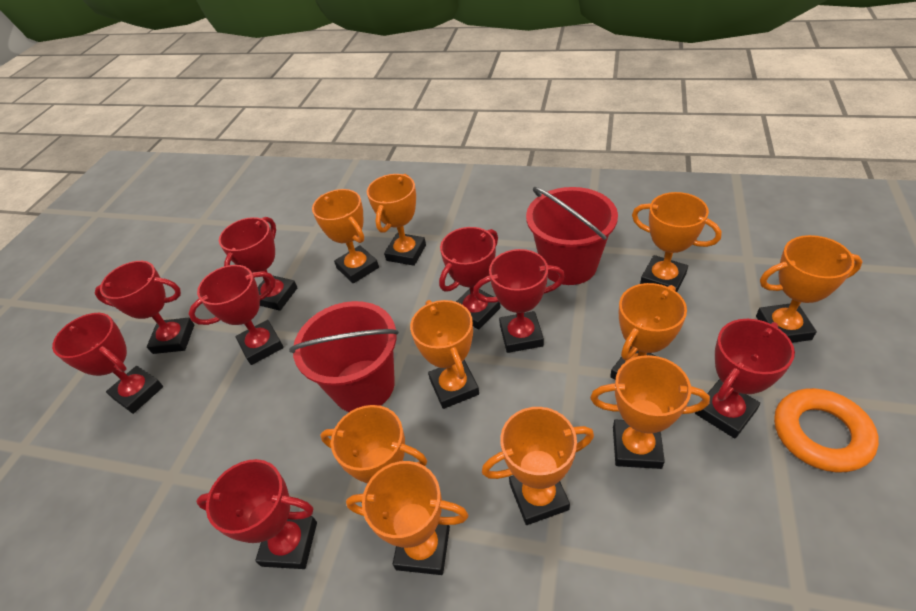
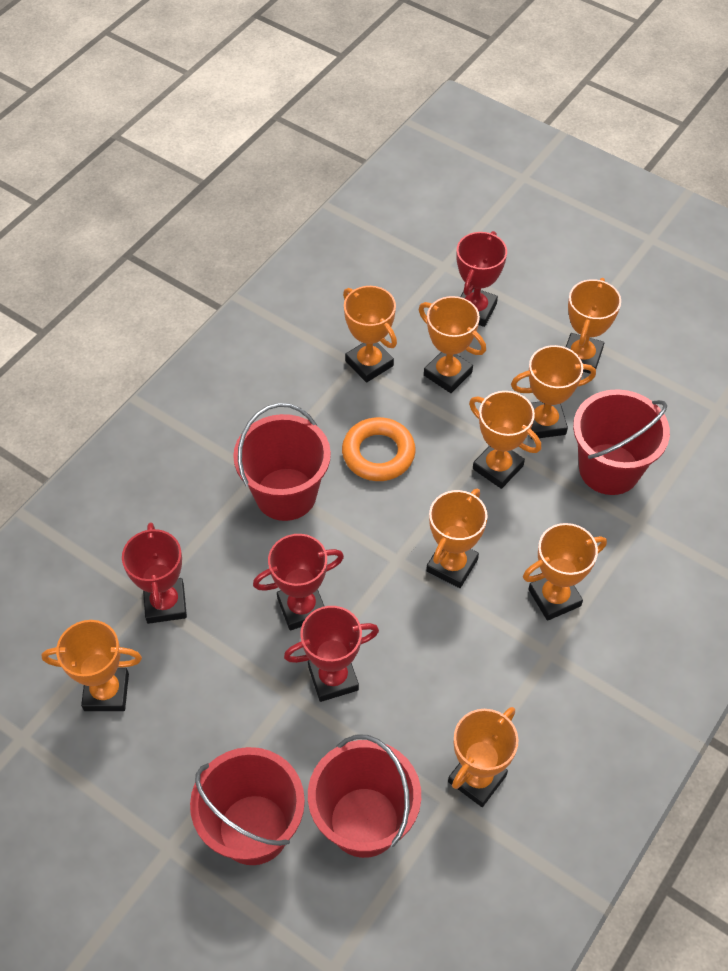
orange trophy: [312,189,379,283] [320,405,427,503] [346,461,468,575] [367,174,426,266] [410,300,479,409] [482,407,594,525] [590,355,710,469] [610,283,687,380] [632,192,722,292] [756,235,863,343] = 10 -> [42,620,142,711] [343,286,397,383] [419,296,486,393] [426,488,488,588] [448,707,518,807] [469,391,541,489] [511,345,596,439] [523,523,607,621] [566,278,621,374] = 9
red bucket: [289,301,399,412] [526,187,618,285] = 2 -> [190,747,305,865] [233,403,331,521] [308,734,421,858] [573,389,670,495] = 4
red trophy: [52,313,163,414] [95,261,194,354] [188,265,284,365] [196,459,317,569] [219,217,297,311] [439,227,500,329] [473,249,565,353] [695,319,795,438] = 8 -> [122,522,187,624] [253,534,344,630] [284,606,379,702] [456,231,507,327] = 4

